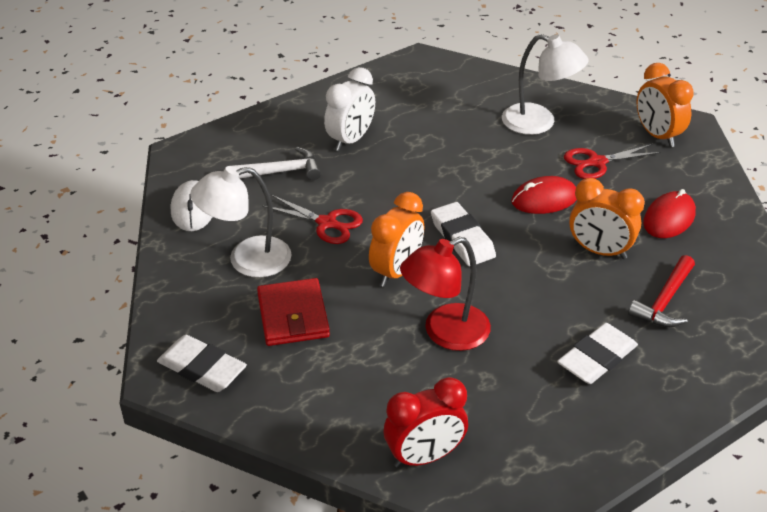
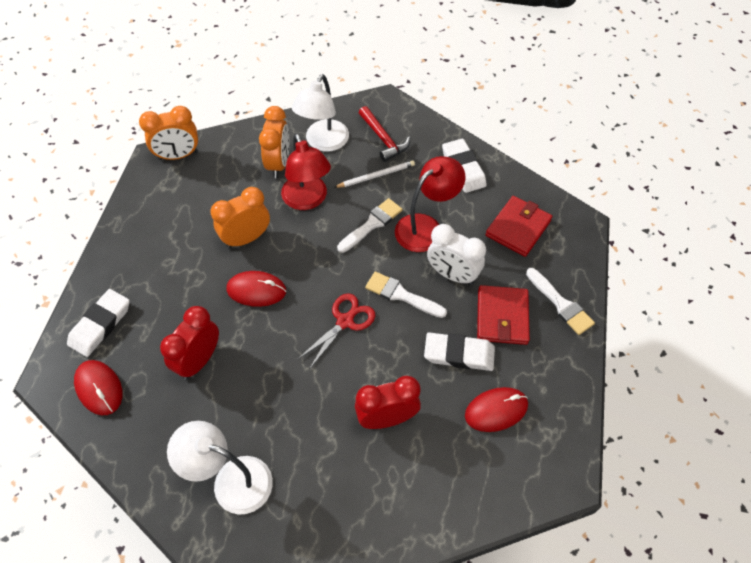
red clock: [384,377,468,468] = 1 -> [160,306,219,380] [355,376,421,429] = 2
red lamp: [400,237,491,351] = 1 -> [281,133,331,210] [395,156,465,252] = 2
red mouse: [511,176,577,214] [643,189,696,238] = 2 -> [74,360,123,415] [227,271,286,307] [465,387,528,432] = 3
red scissors: [262,195,363,244] [564,144,661,179] = 2 -> [297,293,375,368] = 1
red wallet: [257,278,330,346] = 1 -> [477,285,530,345] [485,196,552,257] = 2
white brush: none = 0 -> [337,198,402,253] [365,272,447,318] [526,268,595,335] = 3
white hammer: [233,147,321,180] = 1 -> none = 0
white mouse: [171,180,212,231] = 1 -> none = 0
white pencil: none = 0 -> [334,161,415,188] = 1

